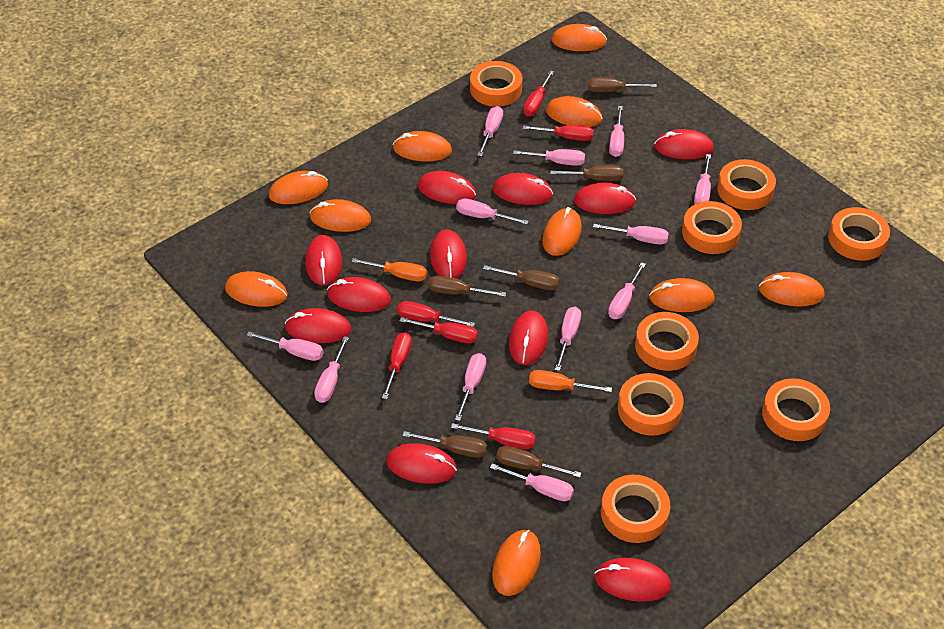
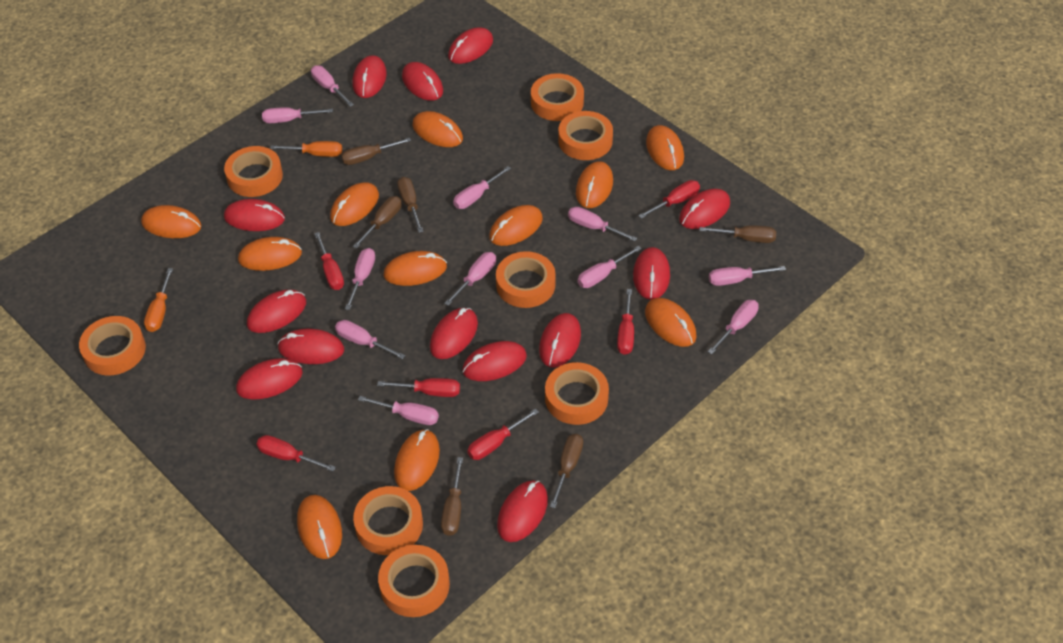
orange mouse: [225,271,288,307] [269,171,328,204] [310,199,371,232] [393,131,452,162] [492,529,541,596] [542,207,582,256] [546,96,603,127] [552,24,607,51] [649,278,715,312] [759,272,825,307] = 10 -> [141,205,202,238] [238,237,302,271] [297,495,342,559] [330,182,379,226] [384,251,447,286] [394,429,440,491] [412,111,463,147] [489,205,543,246] [576,161,613,208] [645,298,697,347] [646,125,684,170] = 11
pink screwdriver: [247,332,324,361] [314,336,349,403] [455,353,486,421] [456,199,529,225] [477,106,503,156] [490,463,574,501] [513,149,585,166] [555,307,581,371] [593,224,669,245] [608,262,646,319] [609,106,624,157] [694,154,711,204] = 12 -> [262,107,333,123] [311,65,354,107] [335,320,406,359] [345,248,375,310] [358,396,439,425] [444,252,496,306] [453,166,511,209] [568,207,637,241] [578,246,642,288] [708,300,759,354] [709,266,786,286] = 11
red mouse: [285,308,351,343] [305,235,342,286] [327,277,391,312] [386,443,457,484] [418,171,476,204] [430,230,467,278] [493,173,553,205] [509,311,548,365] [574,182,636,214] [595,558,671,602] [654,129,714,159] = 11 -> [224,199,285,231] [236,358,303,399] [247,290,306,333] [277,329,344,364] [353,55,387,98] [402,62,443,101] [430,308,478,359] [448,27,493,64] [462,341,527,381] [497,481,548,542] [539,313,581,367] [633,247,670,300] [679,189,730,229] = 13

